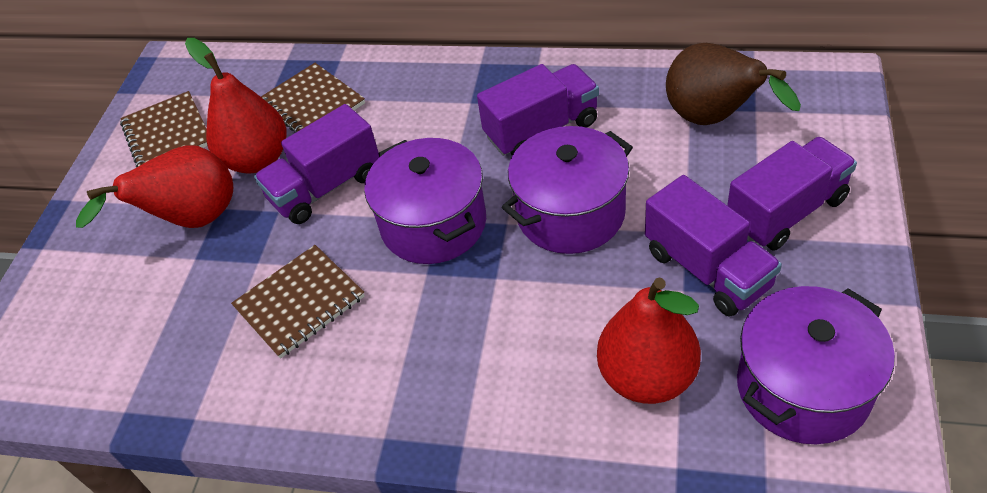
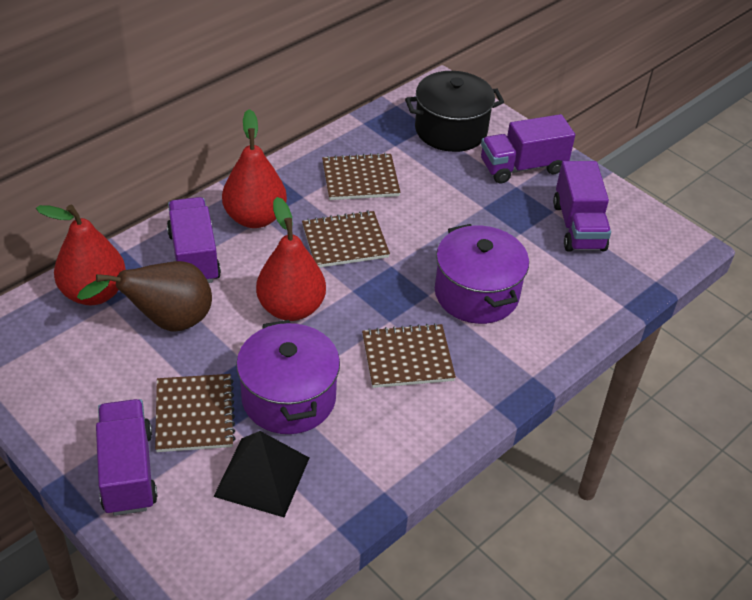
black pot: none = 0 -> [405,71,504,152] = 1
black pyramid: none = 0 -> [213,431,309,517] = 1
brown notebook: [120,91,207,168] [231,245,365,359] [261,63,365,133] = 3 -> [155,374,236,452] [302,210,390,268] [322,153,401,200] [362,323,456,388] = 4
purple pot: [364,138,486,264] [502,126,633,254] [737,286,895,444] = 3 -> [236,320,340,434] [435,224,529,324] = 2

